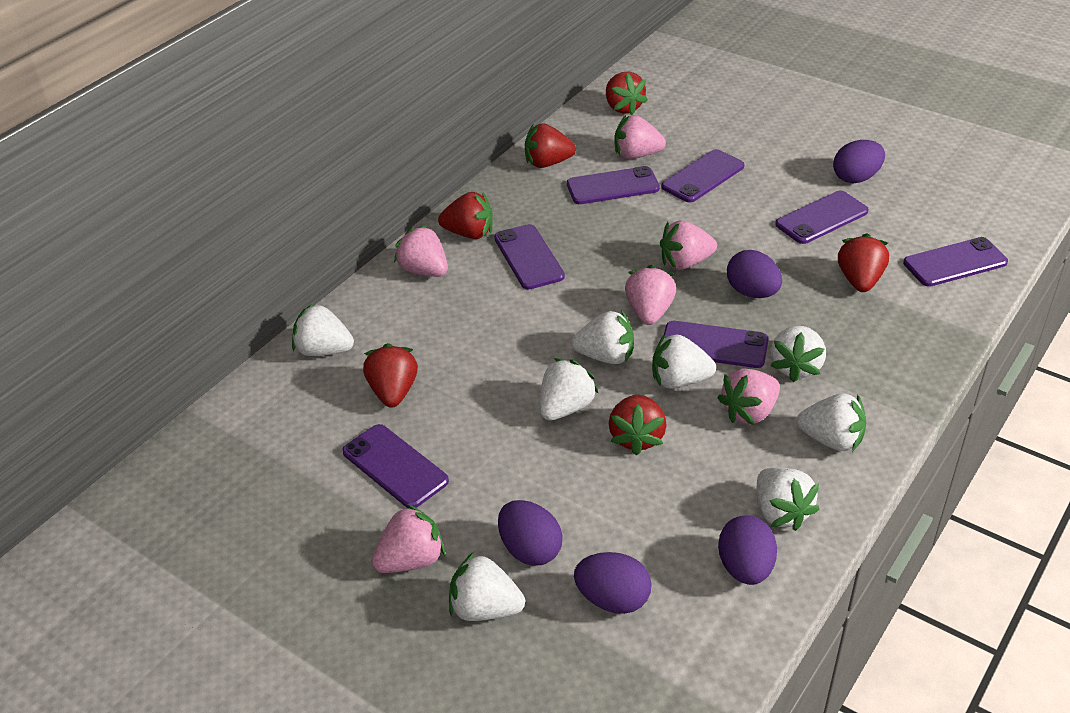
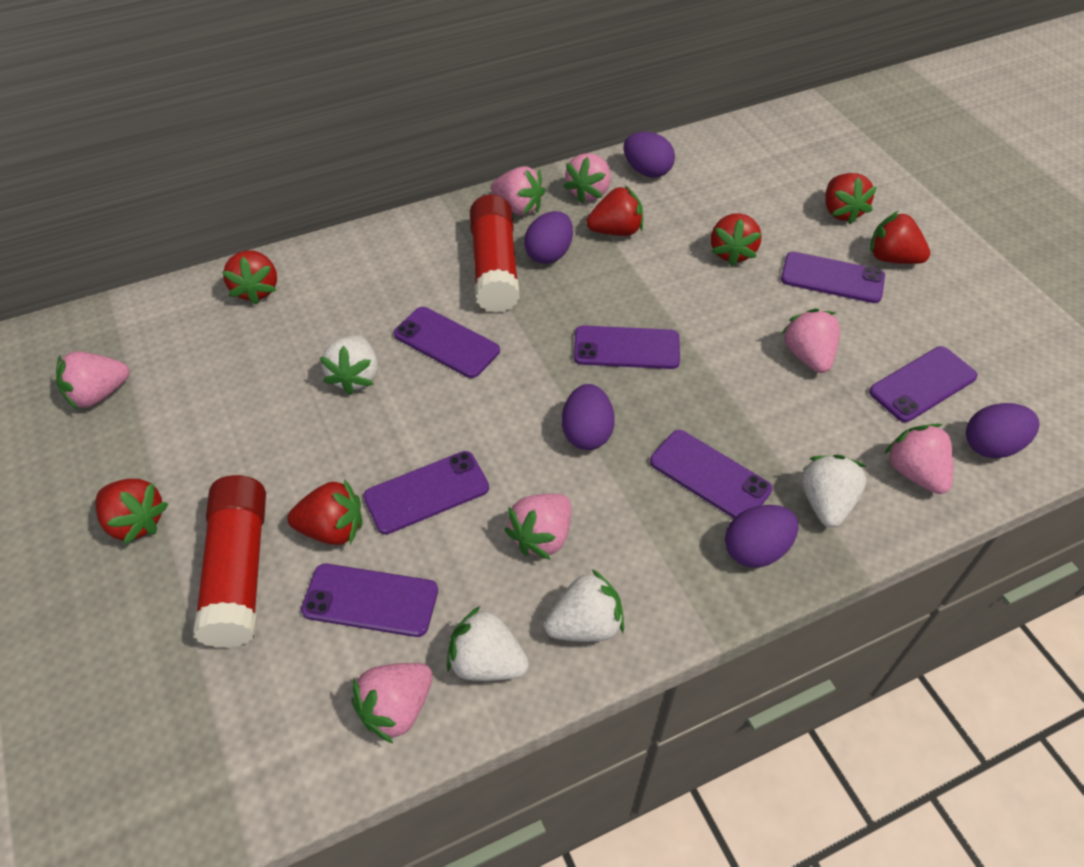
pink strawberry: [372,504,445,573] [394,225,448,277] [614,115,666,159] [625,265,676,325] [660,220,717,270] [717,369,780,425] = 6 -> [56,351,130,410] [352,663,433,744] [491,166,545,215] [504,494,571,560] [563,153,611,203] [781,308,840,373] [884,424,953,494] = 7
red glue stick: none = 0 -> [193,475,266,648] [470,194,520,313] = 2
red strawberry: [363,343,418,408] [438,192,492,239] [525,123,576,168] [606,71,648,115] [609,395,666,455] [838,233,889,292] = 6 -> [95,479,168,544] [222,250,277,305] [287,479,362,545] [586,186,643,236] [711,213,761,266] [826,173,877,224] [870,211,930,264] = 7
white strawberry: [292,302,354,356] [449,552,525,621] [540,358,599,421] [572,311,634,364] [652,333,716,389] [757,467,820,531] [771,326,826,382] [797,393,866,452] = 8 -> [320,335,378,395] [447,606,529,681] [544,569,624,642] [802,455,867,528] = 4

